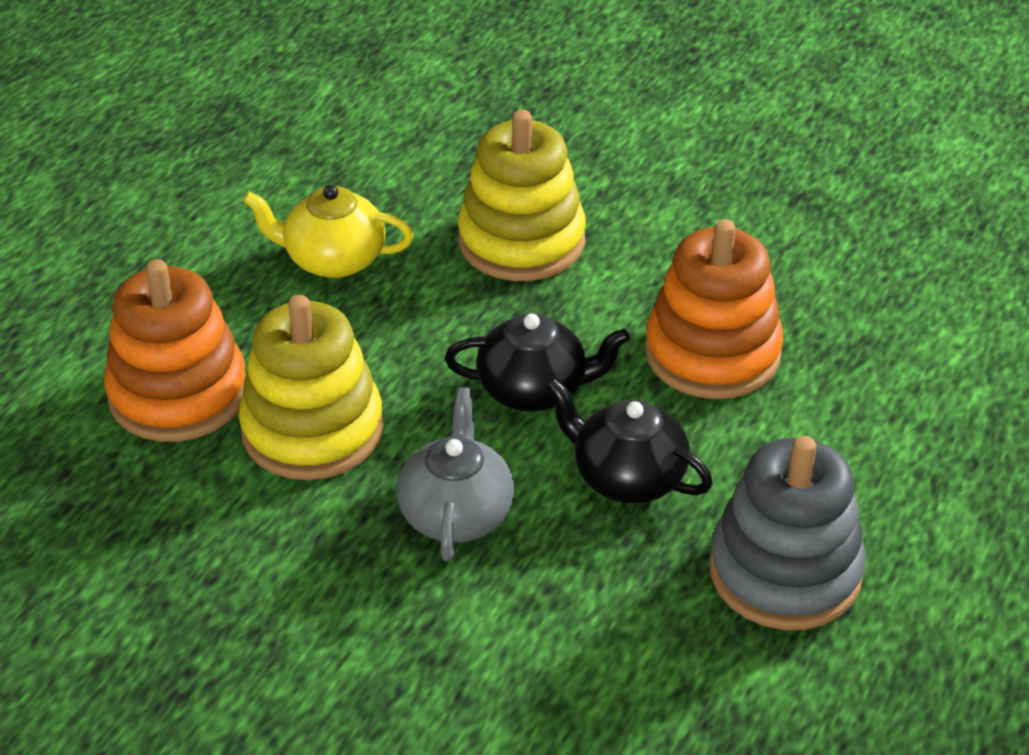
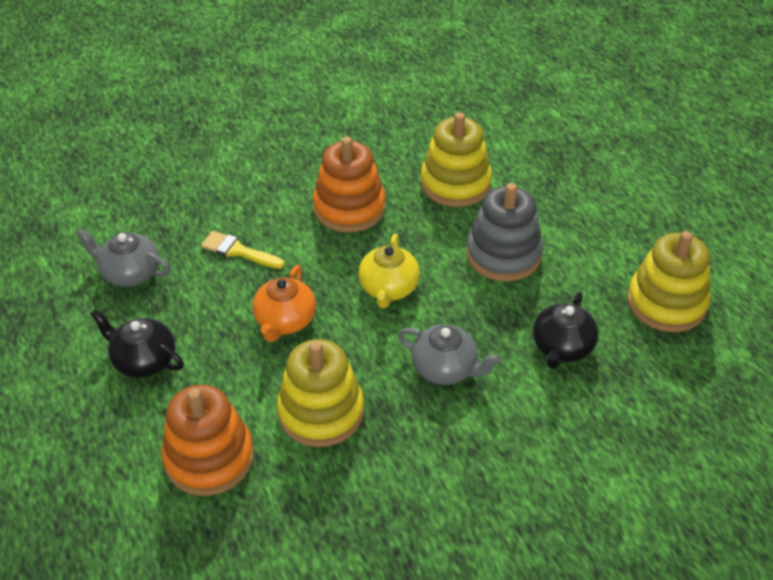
grey teapot: [397,387,514,561] = 1 -> [76,228,171,287] [398,324,501,385] = 2
orange teapot: none = 0 -> [253,265,316,342] = 1
yellow brush: none = 0 -> [201,231,285,269] = 1
yellow stacking toy: [239,295,383,480] [458,110,586,281] = 2 -> [277,339,364,447] [420,112,492,207] [627,231,711,332] = 3

